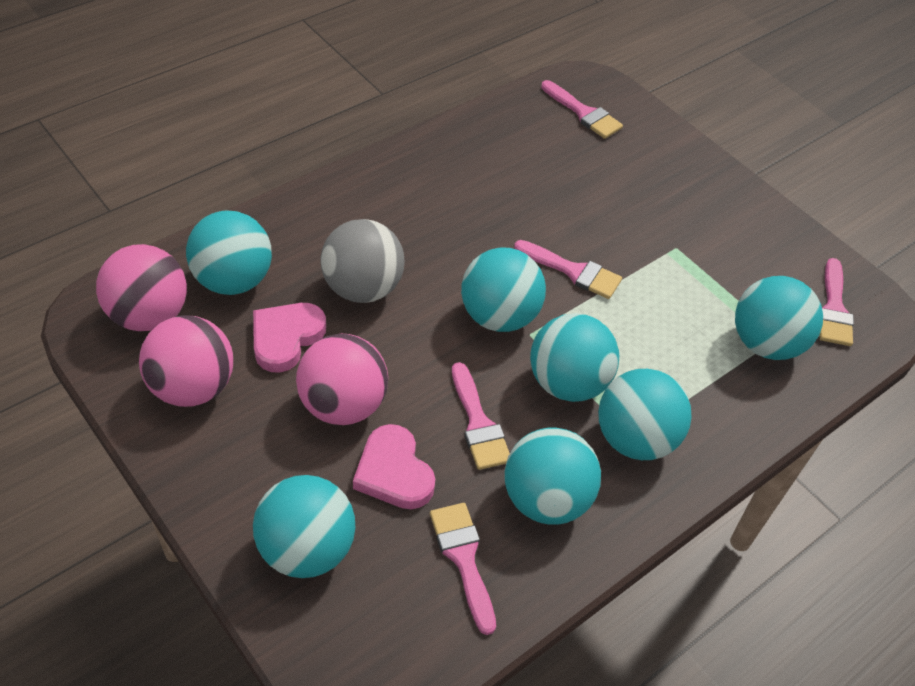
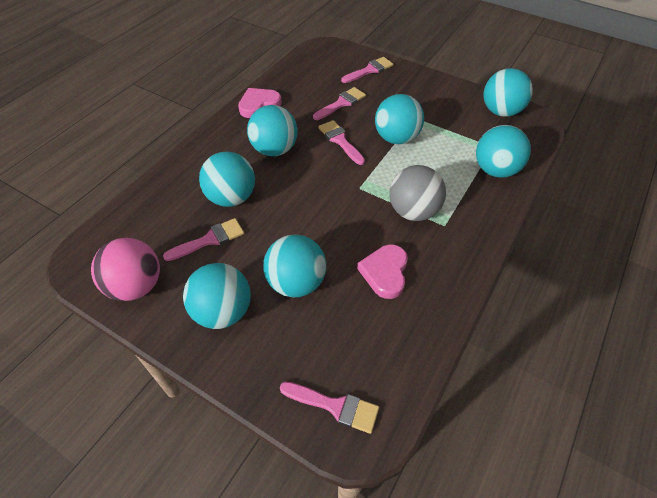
pink ball: [96,244,187,331] [139,315,233,407] [296,334,388,425] = 3 -> [91,238,160,301] = 1

